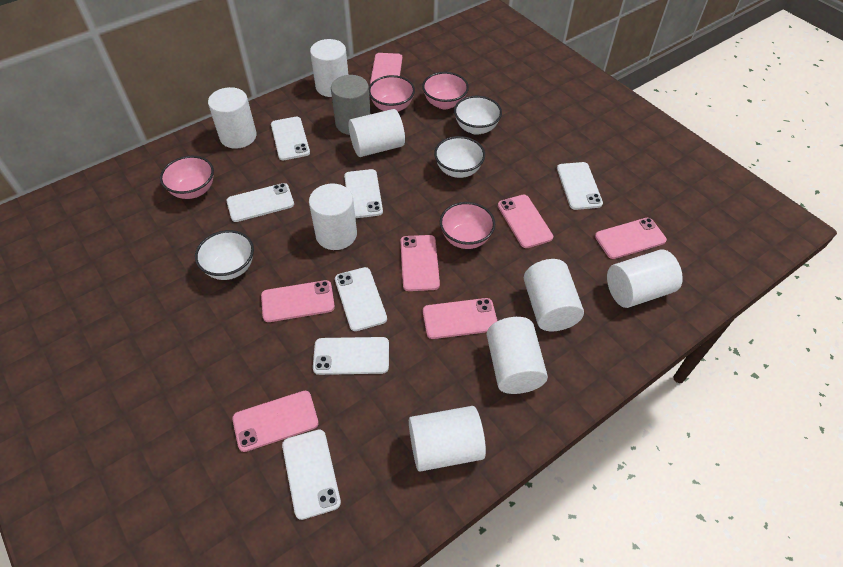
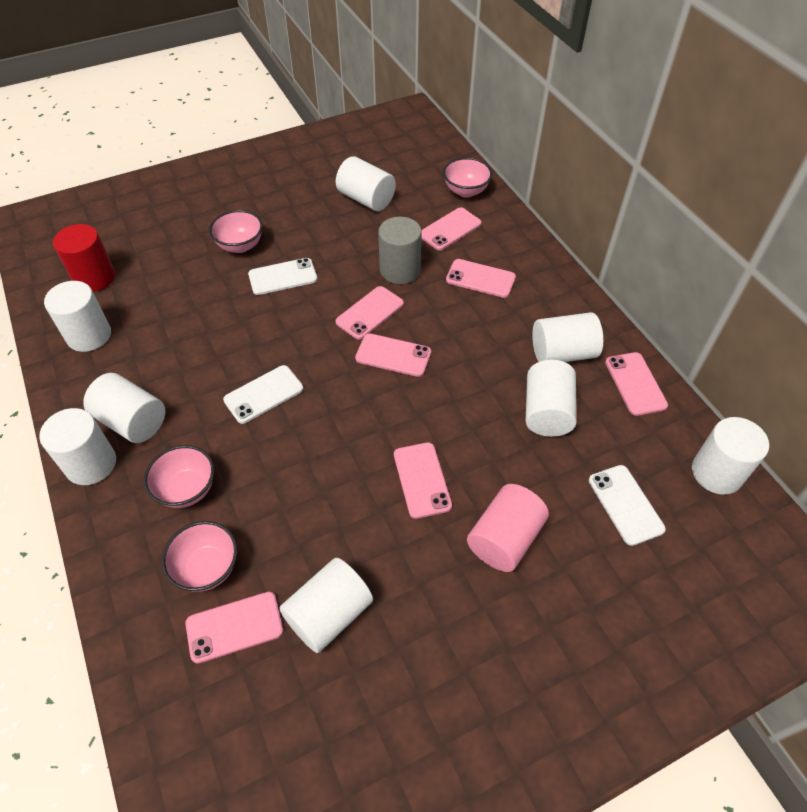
pink cylinder: none = 0 -> [467,484,549,572] = 1
red cylinder: none = 0 -> [53,224,115,292] = 1
white bowl: [195,230,254,280] [434,136,485,178] [454,96,502,135] = 3 -> none = 0
white phone: [227,183,294,222] [271,117,310,160] [282,429,341,520] [313,337,389,375] [335,267,387,331] [344,169,383,218] [557,162,603,210] = 7 -> [223,365,303,424] [248,258,317,295] [589,465,666,546] = 3

